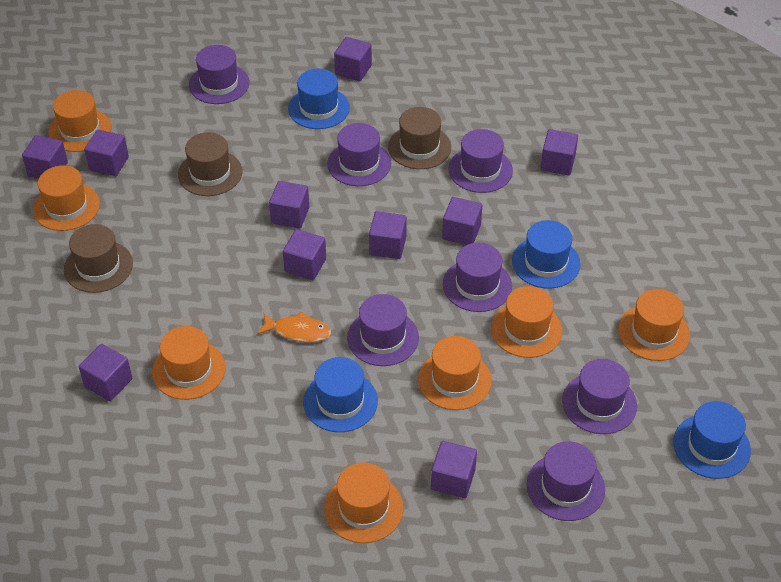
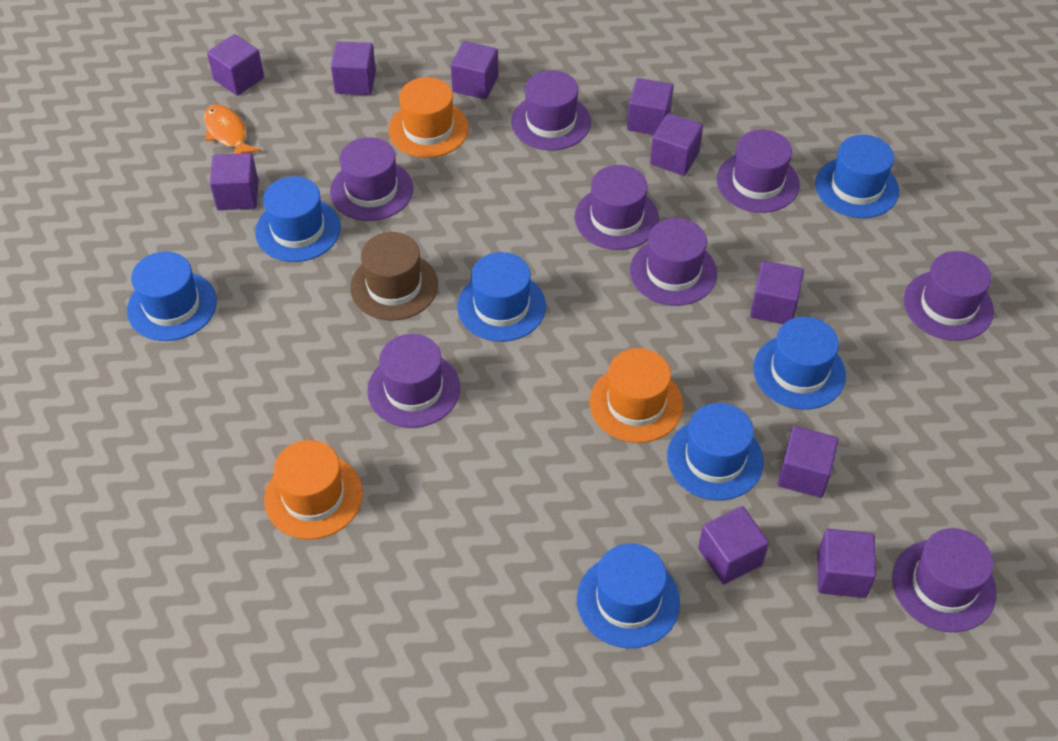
blue hat: [288,69,350,129] [303,357,378,432] [512,220,581,288] [673,401,751,479] = 4 -> [127,252,217,341] [255,176,341,262] [457,252,546,342] [577,543,680,648] [667,403,764,500] [753,317,846,410] [815,135,899,218] = 7
brown hat: [64,224,133,293] [178,132,243,196] [388,107,451,169] = 3 -> [350,232,438,321] = 1
orange hat: [33,165,100,231] [48,90,112,152] [152,326,226,400] [324,462,404,543] [418,336,492,410] [491,286,563,358] [618,289,690,361] = 7 -> [264,440,363,540] [389,77,469,158] [589,348,683,443] = 3
purple hat: [189,45,249,104] [327,123,391,186] [347,294,419,366] [443,243,512,312] [449,129,513,193] [527,441,605,521] [562,359,637,434] = 7 -> [330,137,413,221] [367,334,460,428] [511,70,591,150] [575,165,659,250] [630,218,717,306] [717,130,800,213] [892,528,997,632] [904,251,994,341] = 8

